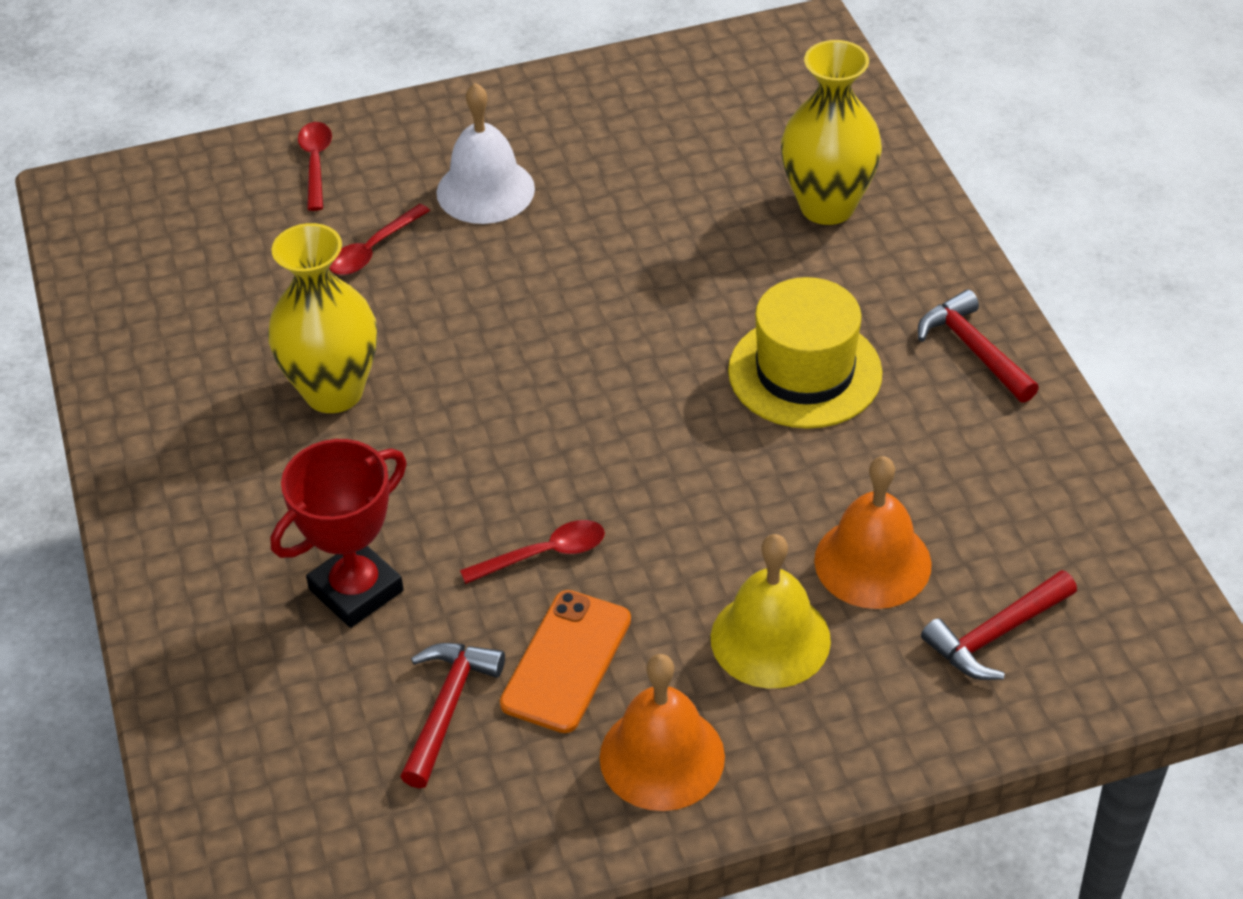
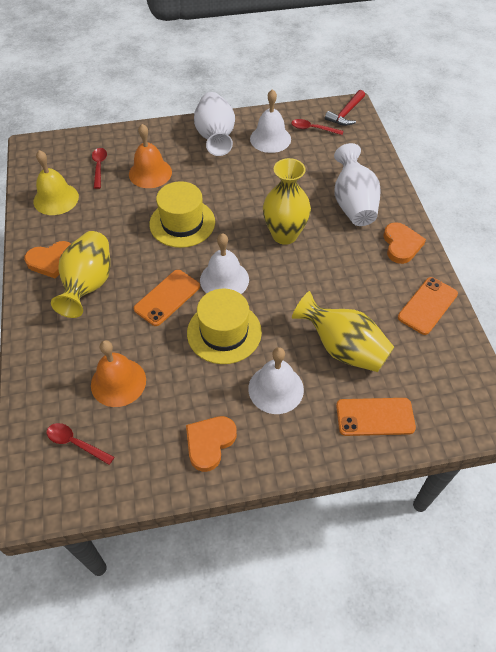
orange heart: none = 0 -> [24,241,71,279] [186,416,237,472] [383,222,426,264] = 3
orange phone: [500,590,631,733] = 1 -> [134,270,200,326] [336,398,416,436] [398,277,458,335] = 3
red hammer: [400,643,505,788] [918,290,1039,403] [921,570,1077,680] = 3 -> [325,90,365,126] = 1
red trophy: [271,439,407,628] = 1 -> none = 0
white bell: [437,83,535,224] = 1 -> [200,233,249,294] [248,347,304,414] [250,89,291,153] = 3
white vase: none = 0 -> [194,92,235,156] [334,143,381,226] = 2
yellow hat: [728,277,882,429] = 1 -> [149,181,215,248] [187,289,262,364] = 2
yellow vase: [268,223,377,413] [781,40,882,225] = 2 -> [51,231,110,318] [263,158,311,245] [292,291,394,372] = 3

